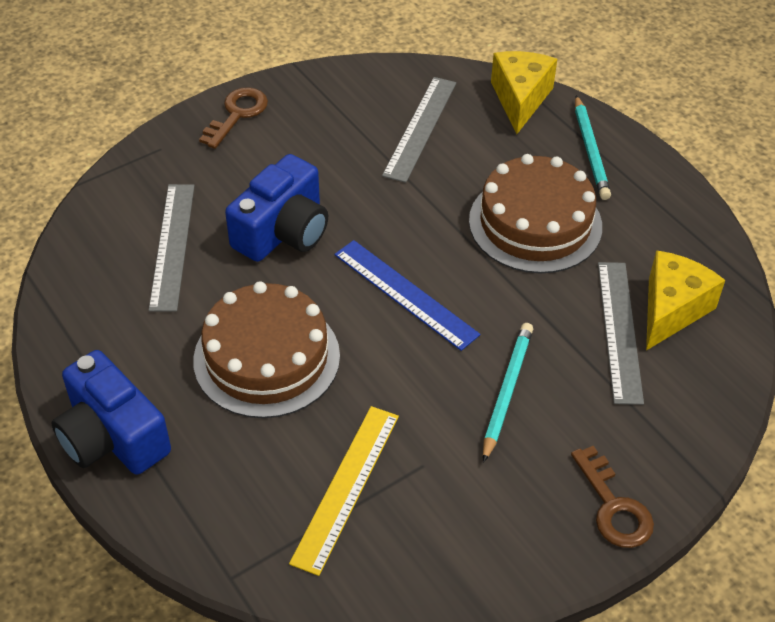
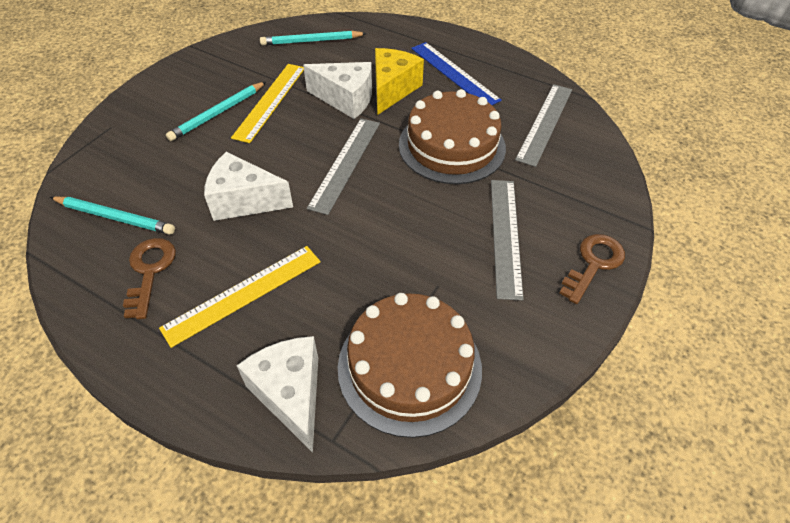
blue camera: [52,350,171,475] [225,154,328,262] = 2 -> none = 0
turquoise pencil: [483,323,533,463] [575,95,611,200] = 2 -> [50,196,175,235] [166,82,266,141] [260,30,367,45] = 3
white cheese: none = 0 -> [204,152,293,221] [237,336,318,453] [303,62,372,119] = 3
yellow cheese: [491,51,557,134] [646,250,725,351] = 2 -> [375,48,424,115] = 1
yellow ruler: [289,406,399,576] = 1 -> [159,246,321,348] [231,64,304,143] = 2

